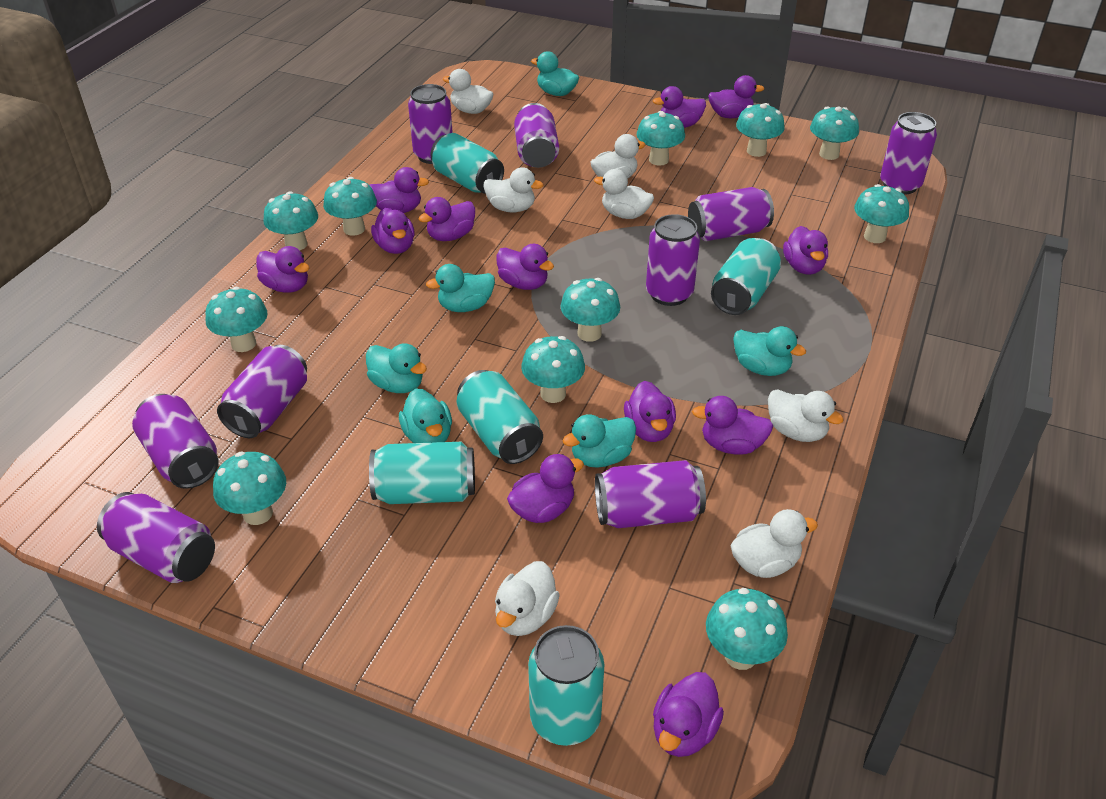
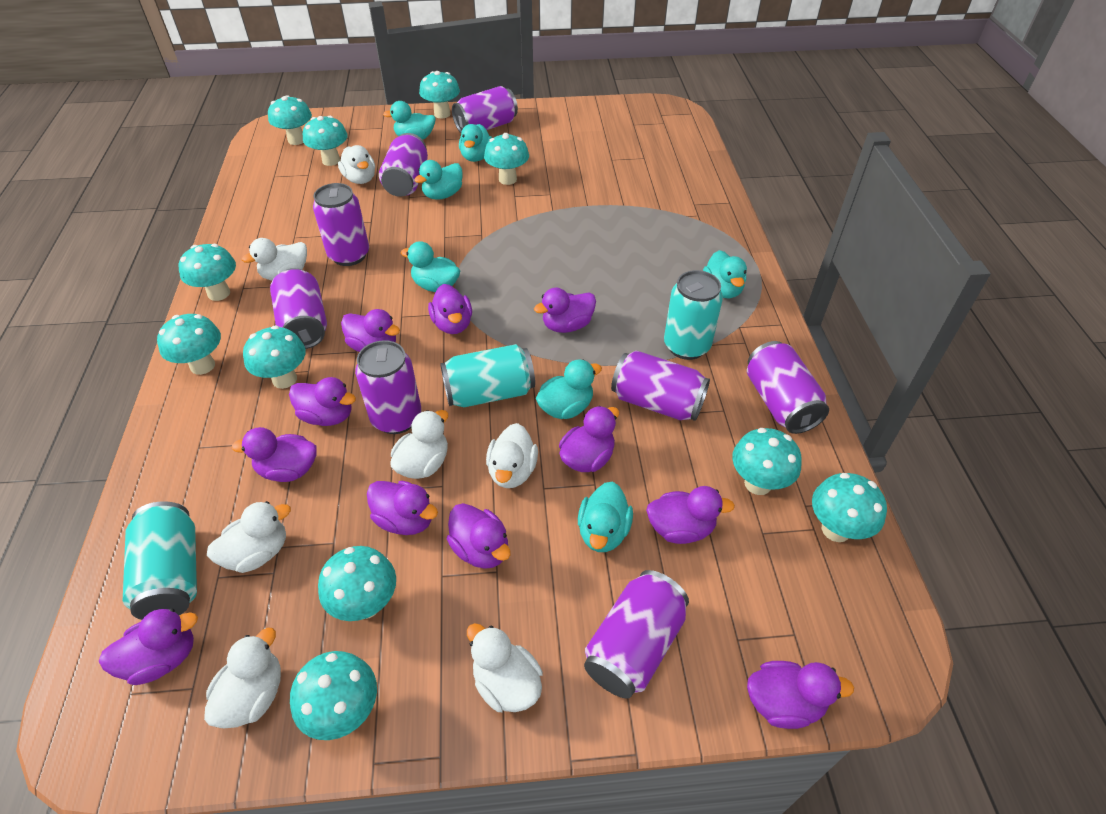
purple can: [97,492,215,583] [132,394,219,489] [217,345,307,438] [408,84,453,164] [514,103,559,168] [595,460,706,528] [646,214,700,306] [688,187,774,241] [880,112,937,195] = 9 -> [270,268,327,349] [313,183,369,266] [355,340,421,434] [379,133,428,197] [452,86,518,133] [584,570,689,699] [611,350,710,421] [747,341,829,434] = 8
purple duck: [256,246,309,293] [370,167,429,213] [371,208,415,254] [418,197,475,241] [496,244,554,290] [507,454,584,523] [624,381,676,442] [653,86,706,128] [653,672,724,757] [692,396,773,455] [708,75,764,118] [783,226,828,275] = 12 -> [99,609,198,685] [232,427,317,482] [289,377,356,426] [341,309,400,352] [367,481,438,535] [428,284,472,334] [447,503,511,569] [534,288,596,333] [559,406,619,472] [646,486,735,544] [747,661,854,729] = 11
turquoise can: [369,442,475,504] [430,133,504,194] [456,370,543,464] [528,625,605,746] [711,238,781,315] = 5 -> [123,501,197,620] [440,344,535,407] [664,270,723,360] = 3
turquoise duck: [366,343,427,393] [399,388,452,443] [426,264,495,312] [531,51,579,96] [562,414,636,468] [733,326,806,376] = 6 -> [383,101,436,140] [401,241,460,292] [415,160,463,200] [459,124,492,162] [536,359,602,419] [578,482,633,552] [703,250,747,298] = 7

